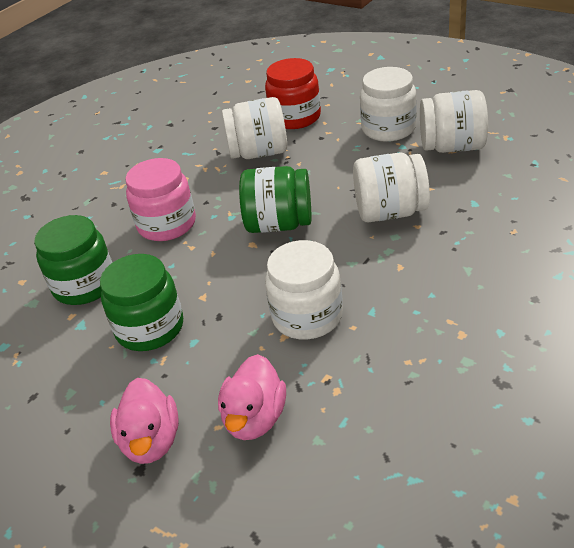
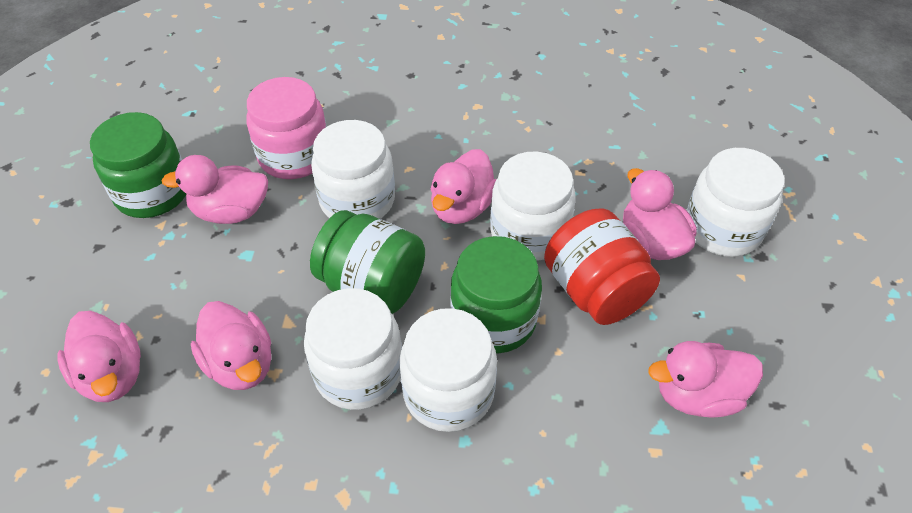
pink duck: [110,378,179,464] [218,354,286,440] = 2 -> [57,311,141,402] [161,155,268,224] [191,301,271,390] [430,149,497,224] [623,168,697,260] [648,341,763,418] = 6

